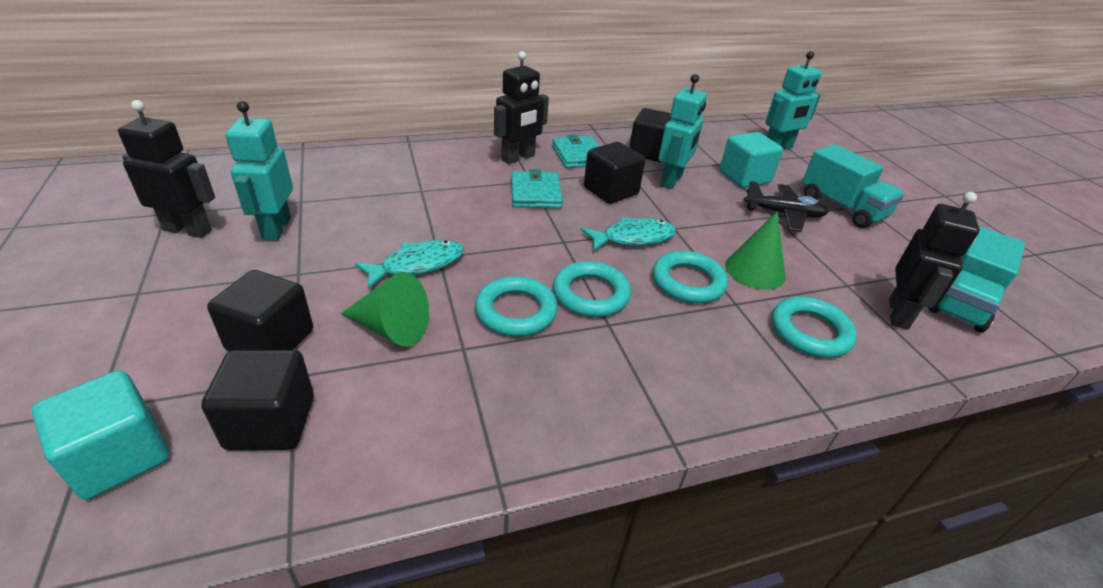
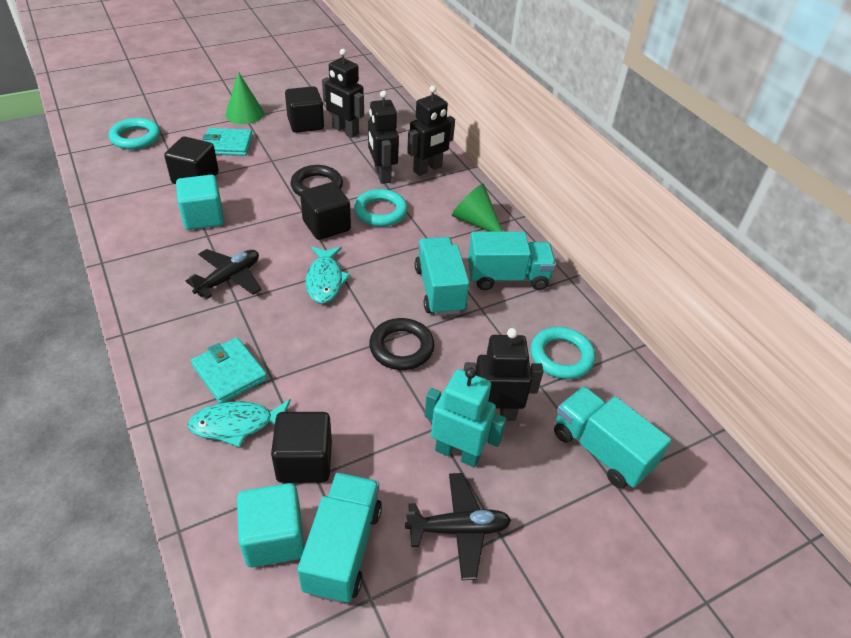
black plane: [744,181,829,232] = 1 -> [186,249,262,299] [405,473,511,580] = 2
black ring: none = 0 -> [290,165,343,196] [369,318,435,370] = 2
black robot: [118,100,215,238] [494,51,549,164] [889,192,980,330] = 3 -> [322,49,364,138] [368,91,399,184] [407,86,455,176] [464,328,544,421] = 4
turquoise ring: [475,276,558,336] [553,261,631,317] [653,251,728,303] [772,297,857,358] = 4 -> [109,118,160,150] [354,189,408,226] [531,327,595,379] = 3
turquoise robot: [226,101,293,241] [658,74,707,189] [765,51,822,149] = 3 -> [425,368,507,467] = 1
turquoise truck: [802,144,905,228] [929,226,1025,333] = 2 -> [297,473,382,603] [415,237,469,316] [468,232,556,290] [554,386,671,488] = 4

